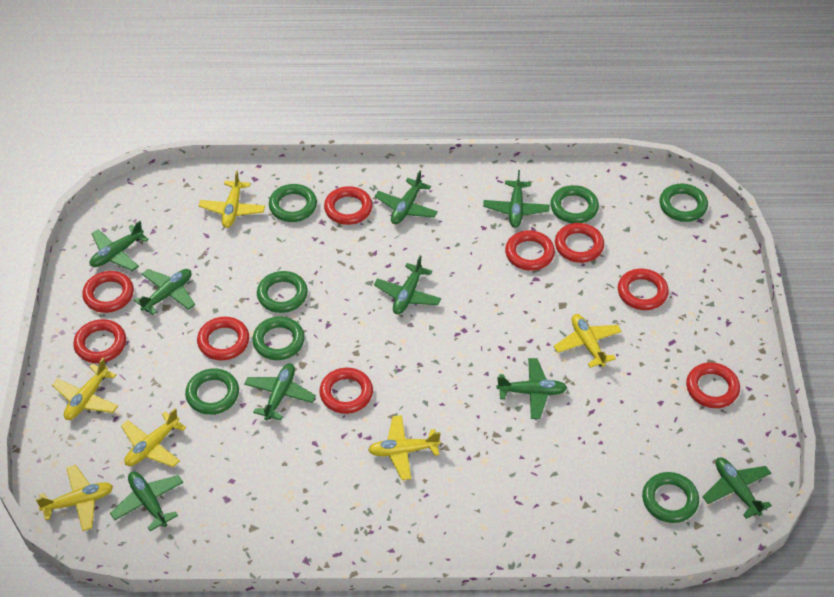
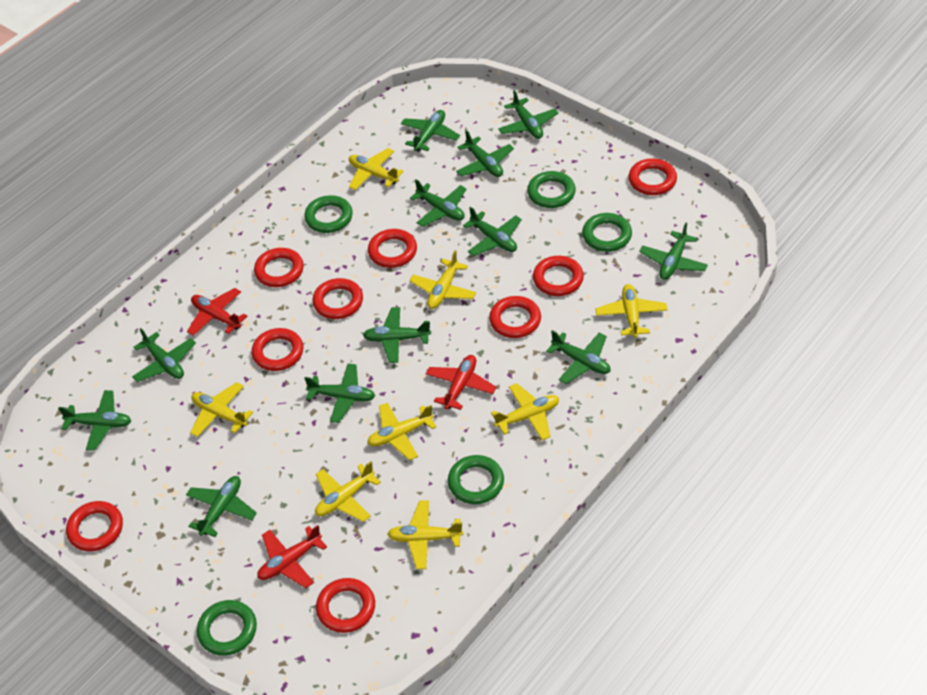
green plane: [90,221,149,271] [110,471,183,531] [134,269,195,315] [244,363,316,420] [374,256,441,314] [375,171,438,224] [483,170,550,228] [497,358,567,419] [702,458,772,519] = 9 -> [58,390,131,451] [132,328,196,382] [186,476,257,537] [304,364,375,423] [363,307,431,363] [401,110,460,152] [410,179,467,227] [456,130,514,177] [463,207,522,256] [498,90,559,139] [546,330,611,384] [639,223,708,280] = 12
green ring: [185,369,239,415] [252,316,305,360] [257,271,308,313] [269,184,317,222] [550,185,599,223] [642,472,699,523] [659,184,708,222] = 7 -> [197,600,257,656] [304,195,353,233] [448,455,504,504] [527,171,576,208] [582,213,632,252] = 5
red plane: none = 0 -> [187,288,247,336] [257,525,327,588] [426,355,497,410] = 3
yellow plane: [36,465,113,531] [52,358,118,420] [121,408,186,467] [199,170,265,228] [368,415,441,480] [554,314,622,368] = 6 -> [190,382,253,437] [315,461,381,522] [349,148,404,190] [367,403,436,461] [387,500,463,569] [409,250,476,309] [491,383,559,440] [595,284,667,338] = 8

